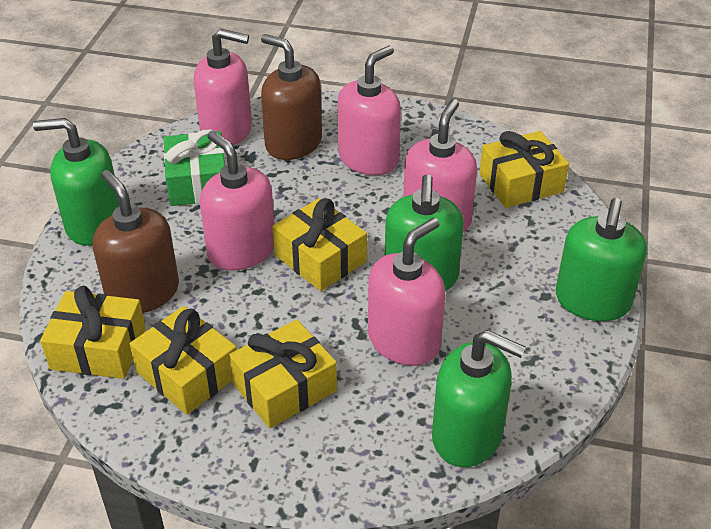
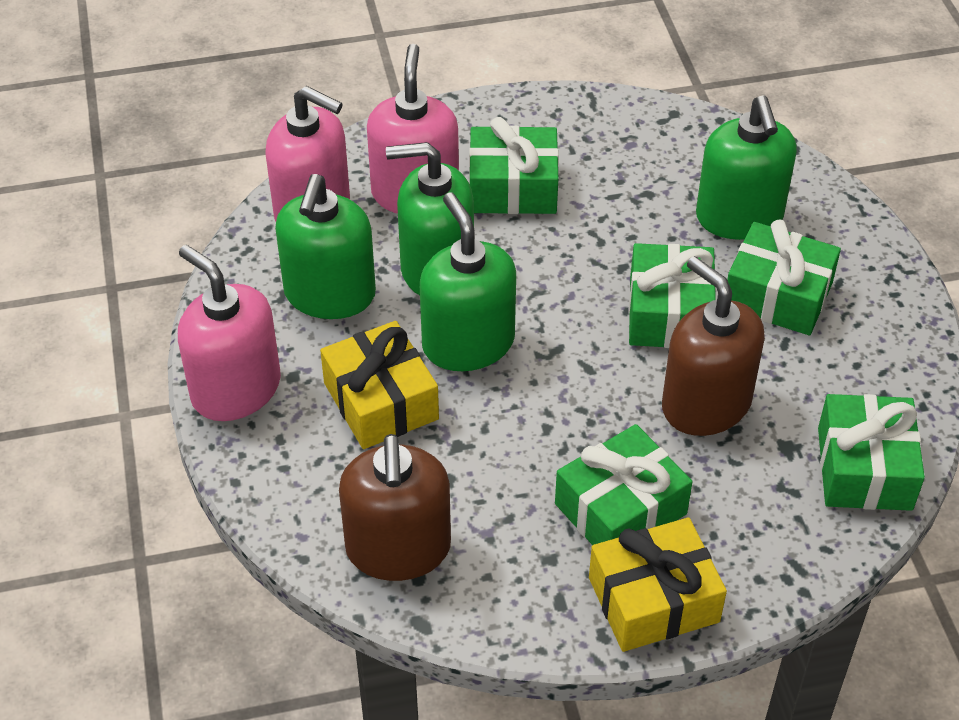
green gift: [164,129,226,206] = 1 -> [469,117,559,214] [555,424,692,545] [629,243,716,348] [727,219,841,335] [818,394,925,511] = 5
pink soap dispenser: [194,28,252,146] [200,131,275,271] [338,46,401,175] [368,218,445,366] [403,99,477,232] = 5 -> [178,245,281,421] [265,86,350,221] [367,44,459,214] = 3
yellow gift: [40,286,146,379] [130,306,237,415] [229,319,337,428] [272,198,367,291] [479,131,569,208] = 5 -> [320,321,439,449] [589,517,727,652] = 2

